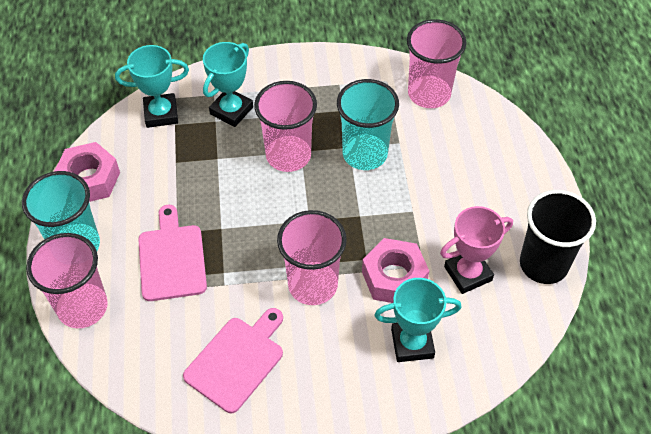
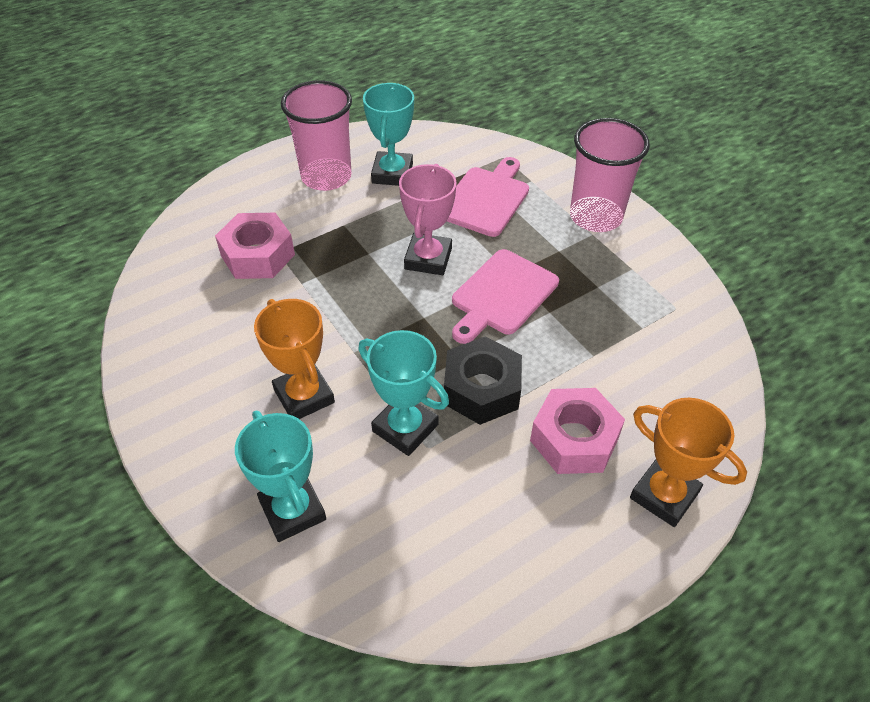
black cup: [520,190,596,284] = 1 -> none = 0
black nut: none = 0 -> [444,336,522,425] = 1
orange trophy: none = 0 -> [254,299,335,419] [630,398,747,527] = 2
pink cup: [26,233,108,328] [254,81,317,172] [277,210,347,305] [407,19,467,108] = 4 -> [281,80,352,191] [570,118,650,232] = 2
turquoise cup: [22,171,100,251] [337,79,399,170] = 2 -> none = 0

